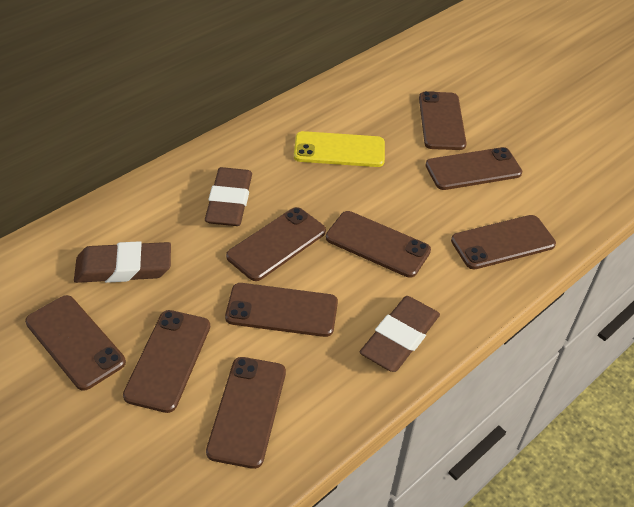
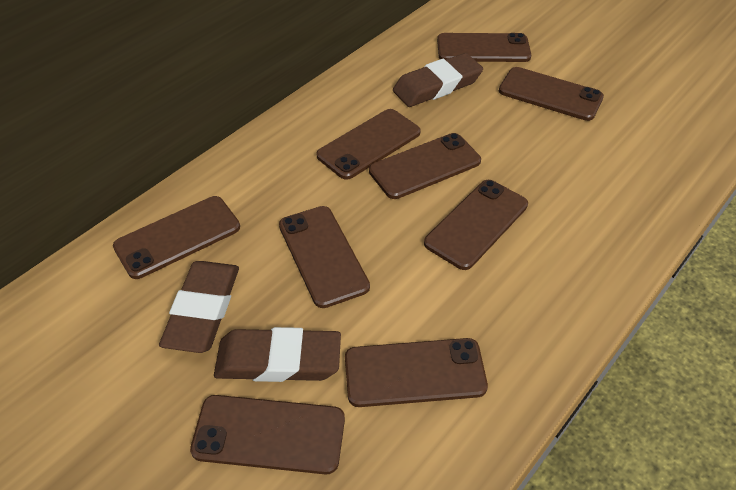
yellow phone: [294,131,385,167] = 1 -> none = 0

